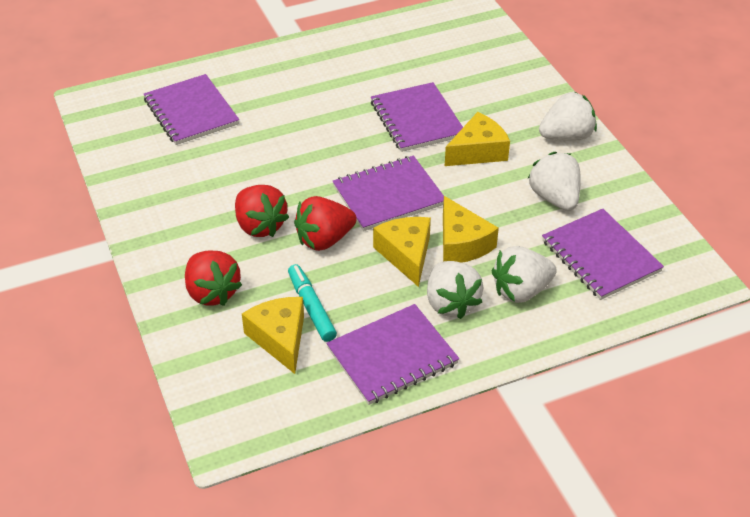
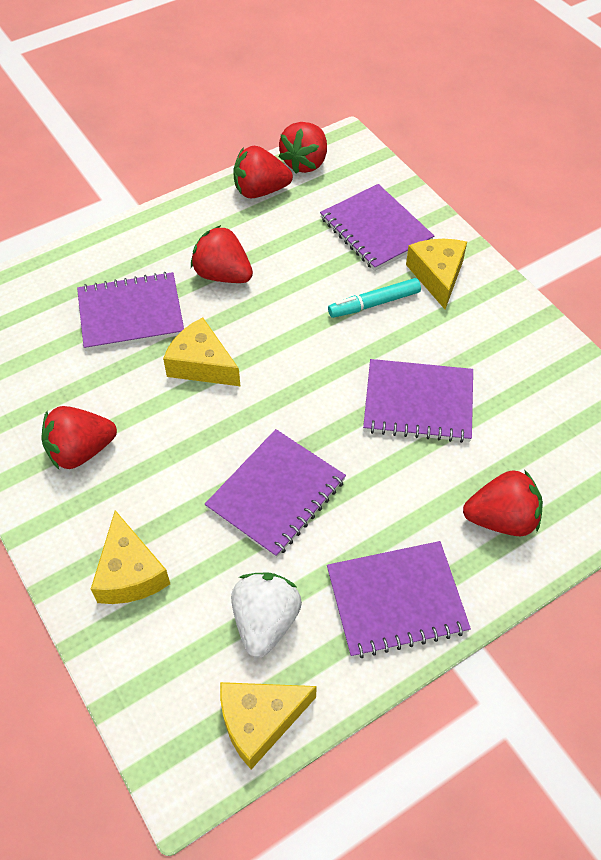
red strawberry: [185,251,242,306] [235,185,289,237] [294,196,357,251] = 3 -> [42,406,117,469] [191,225,253,283] [233,146,293,198] [279,122,327,174] [463,470,543,536] = 5
white strawberry: [427,261,483,319] [492,246,557,303] [528,152,581,211] [539,92,597,141] = 4 -> [231,572,302,658] = 1

